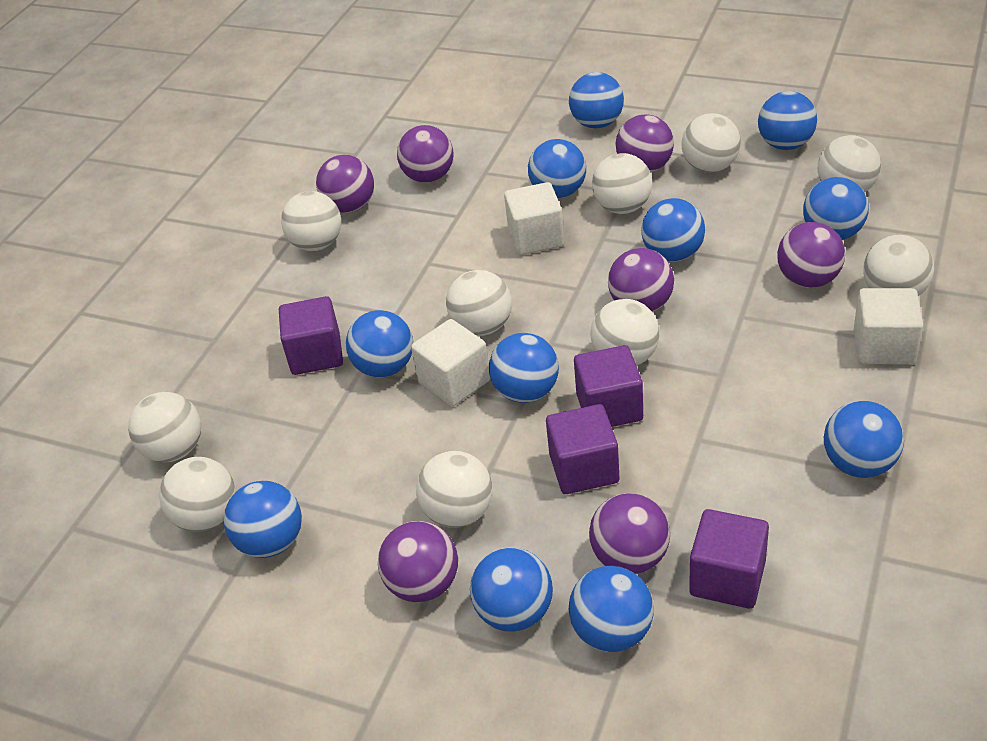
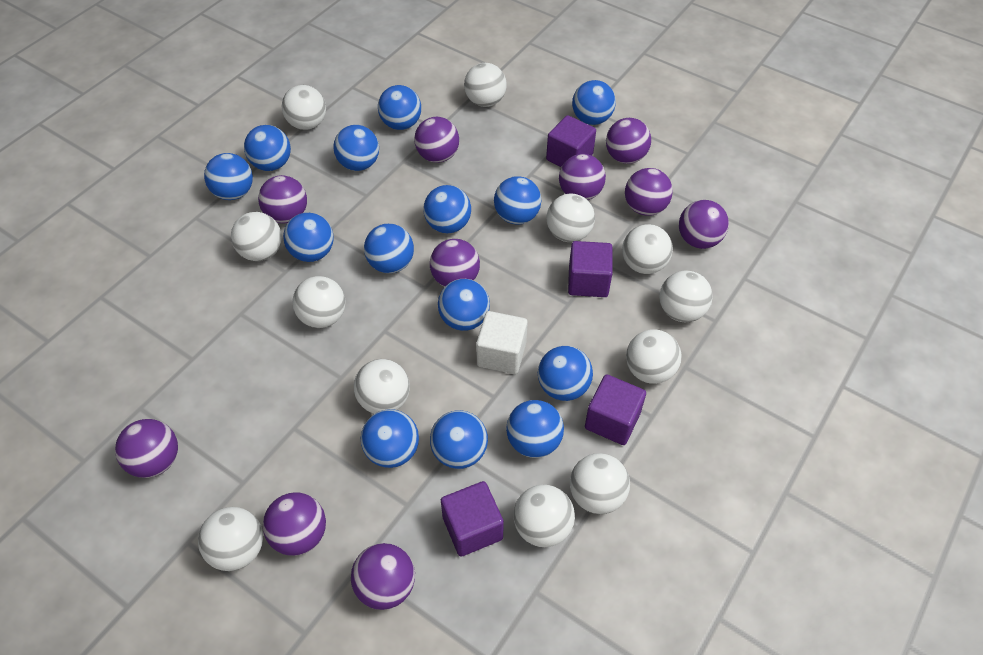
blue ball: [224,481,302,558] [346,310,413,378] [470,548,553,632] [489,333,559,403] [528,139,586,198] [569,72,624,128] [569,566,654,652] [641,198,705,262] [758,91,817,150] [803,177,869,240] [824,401,904,478] = 11 -> [204,153,253,200] [244,125,291,171] [283,213,334,262] [334,125,379,171] [361,409,419,468] [364,224,414,273] [378,85,421,130] [423,185,471,233] [430,410,488,469] [438,279,490,331] [494,176,542,224] [506,400,564,458] [538,346,593,401] [572,80,616,125] = 14
purple ball: [316,155,374,213] [378,521,458,602] [397,125,454,183] [589,493,670,574] [608,248,674,312] [615,114,674,173] [777,222,845,288] = 7 -> [115,419,178,478] [258,175,307,223] [263,492,326,556] [351,543,415,610] [414,117,459,163] [430,239,480,287] [559,154,606,200] [606,118,651,164] [625,168,673,216] [679,200,729,249] = 10
white ball: [128,392,201,462] [159,457,236,532] [281,191,341,251] [416,451,492,528] [446,270,512,336] [590,299,660,366] [592,153,652,214] [681,113,741,173] [818,135,881,192] [863,235,934,296] = 10 -> [198,507,263,571] [231,212,282,261] [282,85,326,130] [293,276,346,328] [354,359,410,414] [464,63,507,107] [513,485,575,547] [547,194,595,242] [570,453,630,514] [622,224,673,274] [626,329,681,384] [659,271,713,322] = 12
white cube: [411,319,490,407] [504,182,564,255] [854,288,923,365] = 3 -> [476,311,528,374] = 1

